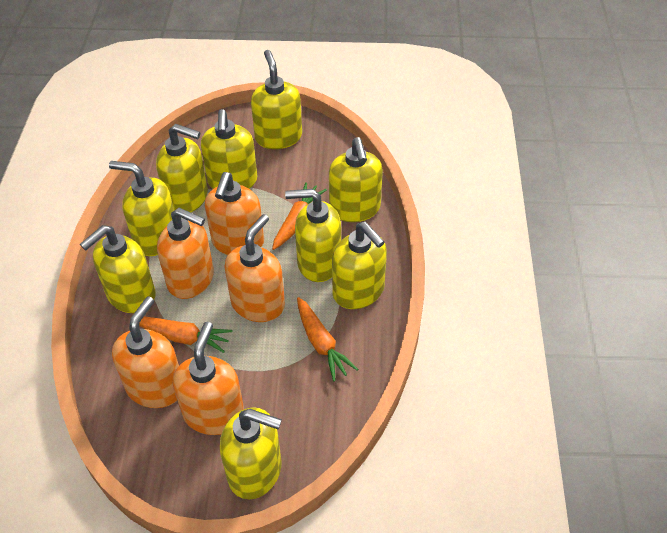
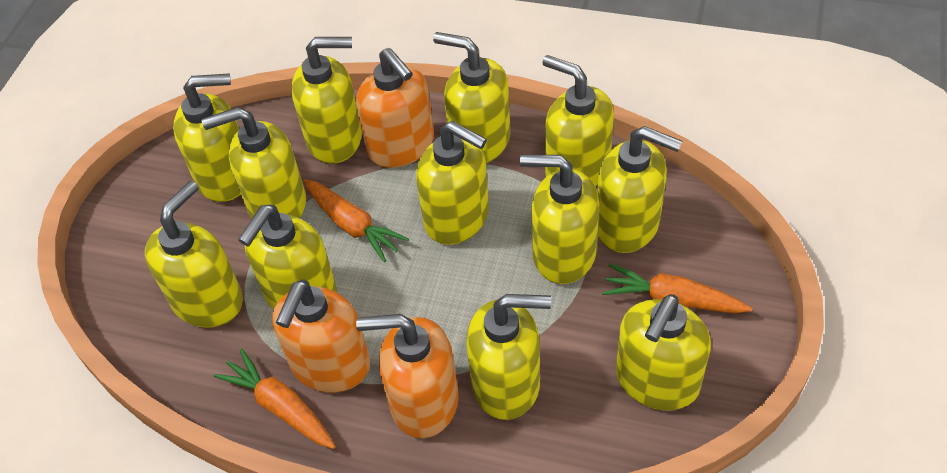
orange soap dispenser: [112,297,179,408] [157,208,214,299] [173,322,244,435] [205,172,264,255] [225,214,285,322] = 5 -> [272,280,370,393] [356,48,434,168] [356,314,458,438] = 3
yellow soap dispenser: [80,225,156,313] [109,161,174,256] [156,124,208,212] [201,109,257,189] [220,407,282,499] [251,50,302,149] [285,189,341,282] [329,137,383,222] [332,222,387,309] = 9 -> [145,181,243,327] [173,73,241,202] [202,107,306,219] [238,205,337,309] [291,37,362,164] [416,121,489,245] [433,32,511,163] [466,294,551,420] [520,154,600,284] [542,55,614,187] [597,126,682,253] [616,294,711,410] = 12

